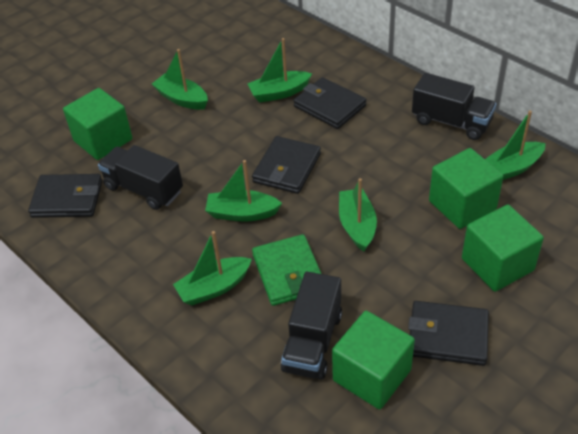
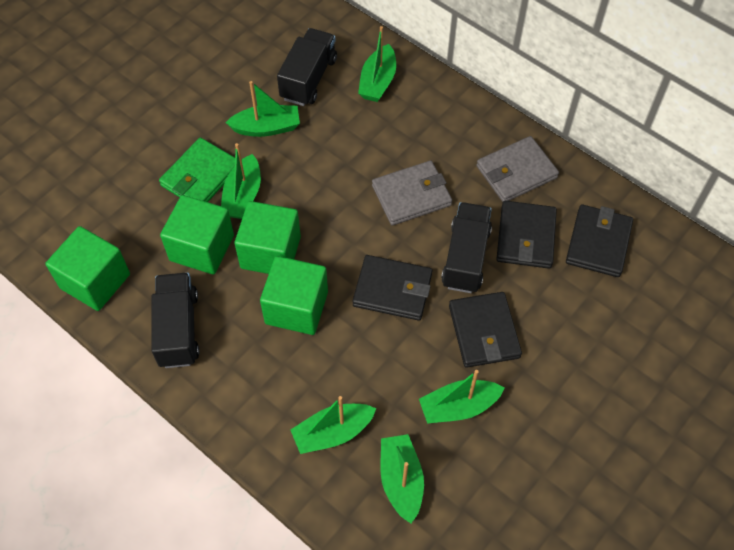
grey wallet: none = 0 -> [372,161,452,225] [476,136,559,202] = 2

